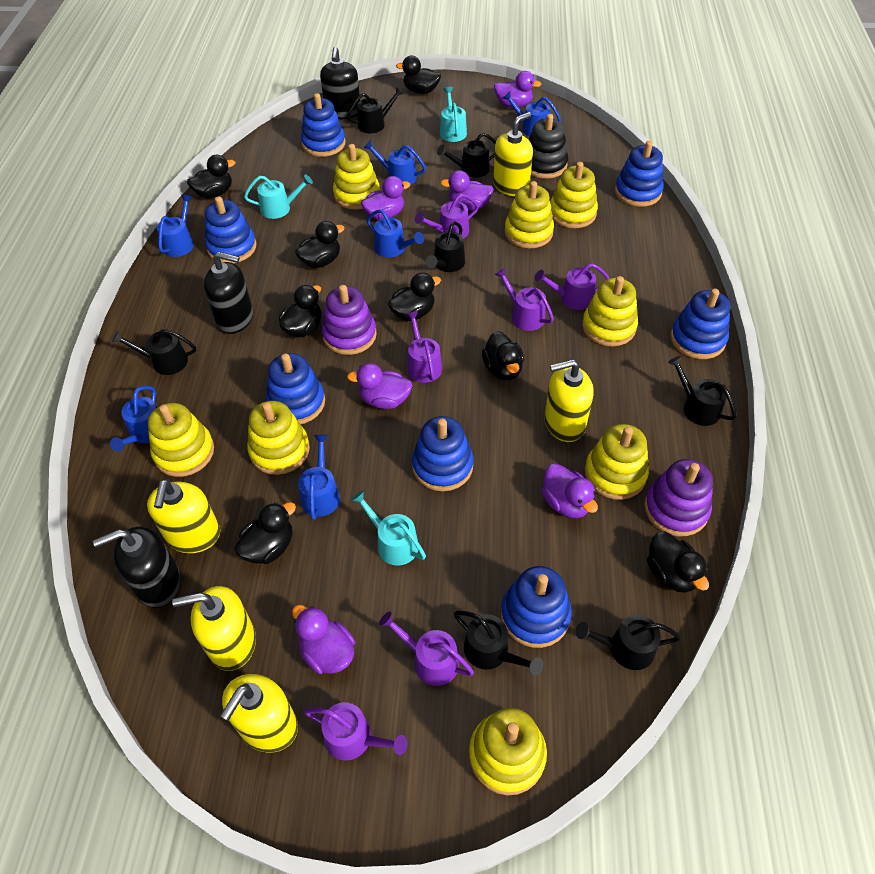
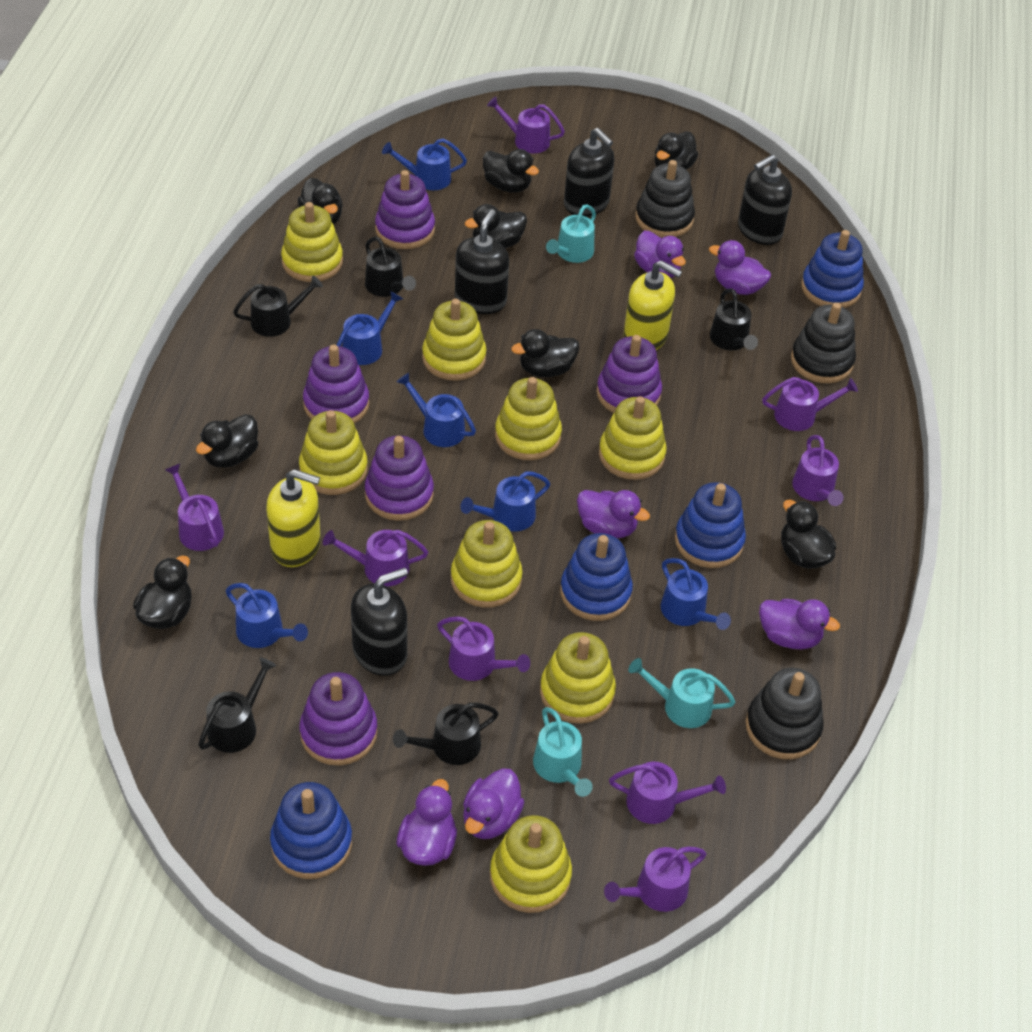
black soap dispenser: [93,527,181,608] [204,252,253,334] [320,46,360,119] = 3 -> [351,567,408,676] [455,209,509,314] [564,128,614,217] [738,154,792,245] = 4
black stacking toy: [529,114,568,179] = 1 -> [636,160,695,237] [746,668,824,759] [791,303,856,383] = 3
black watering can: [112,329,197,375] [347,87,404,133] [426,221,465,272] [437,133,496,178] [454,611,543,675] [575,615,680,670] [668,356,737,426] = 7 -> [198,658,276,753] [233,276,323,337] [365,236,416,297] [393,703,499,765] [710,288,758,350] = 5
blue stacking toy: [205,196,257,263] [266,353,325,424] [301,93,346,157] [412,416,473,491] [501,566,572,648] [615,141,664,207] [671,289,730,359] = 7 -> [270,782,352,879] [560,533,633,621] [675,482,746,568] [801,230,864,308] = 4
purple stacking toy: [321,285,377,355] [644,459,713,536] = 2 -> [300,672,378,766] [303,345,369,423] [365,436,434,521] [375,170,435,249] [597,335,662,413] = 5
purple watering can: [304,702,407,761] [379,611,474,686] [406,311,442,383] [415,194,479,239] [495,268,554,331] [535,263,610,310] = 6 -> [165,464,224,551] [323,530,428,586] [437,616,530,681] [487,96,565,154] [604,847,706,912] [609,762,726,824] [762,377,858,431] [792,435,844,506] = 8
yellow soap dispenser: [147,479,220,553] [172,586,256,671] [220,674,298,753] [493,112,533,196] [544,359,594,442] = 5 -> [266,469,321,567] [623,260,682,350] = 2

